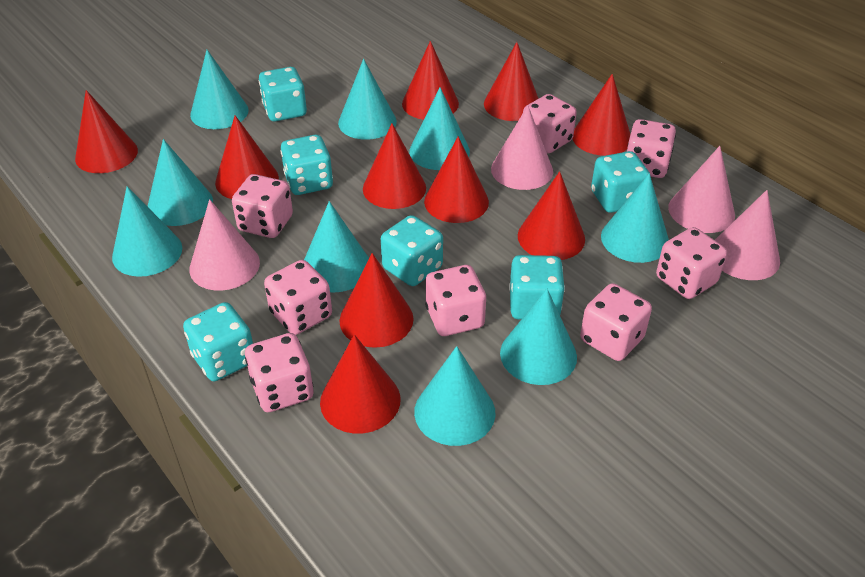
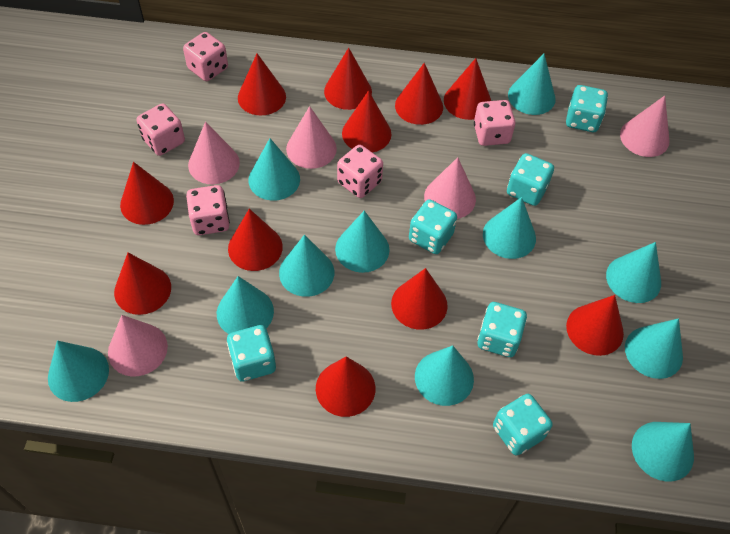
pink cone: [189,199,260,291] [491,106,553,190] [668,146,735,233] [715,190,780,280] = 4 -> [108,315,168,376] [188,122,240,184] [286,106,337,169] [424,157,476,219] [620,96,669,157] = 5
pink dice: [232,174,293,238] [245,333,313,412] [264,260,332,335] [425,265,486,336] [523,94,577,154] [580,283,652,361] [627,119,676,178] [656,227,727,299] = 8 -> [136,104,185,156] [183,32,228,81] [186,185,230,235] [337,145,383,198] [474,100,515,146] = 5
red cone: [75,90,138,173] [215,115,279,199] [320,334,401,434] [339,253,414,348] [363,124,426,209] [402,41,459,120] [424,136,489,223] [484,42,539,121] [518,171,585,260] [572,74,631,156] = 10 -> [114,253,171,315] [120,162,174,225] [228,209,283,271] [238,54,286,116] [316,357,375,417] [324,48,372,110] [342,91,391,153] [391,268,448,330] [395,63,443,125] [444,58,491,120] [566,295,624,356] = 11
turquoise cone: [112,186,182,277] [148,139,213,226] [190,50,249,129] [304,201,369,293] [338,59,397,140] [409,87,470,170] [414,346,496,446] [500,289,577,385] [601,173,669,263] = 9 -> [48,341,109,402] [217,276,274,334] [249,138,300,201] [279,235,334,297] [335,211,390,273] [415,345,474,406] [483,197,536,259] [508,54,556,115] [606,242,661,303] [625,318,683,379] [632,422,694,481] = 11

